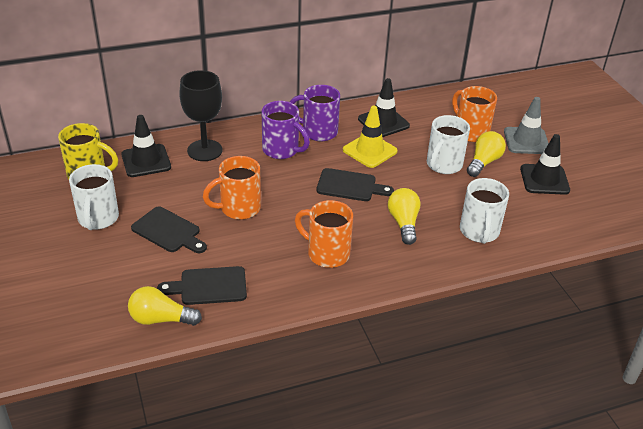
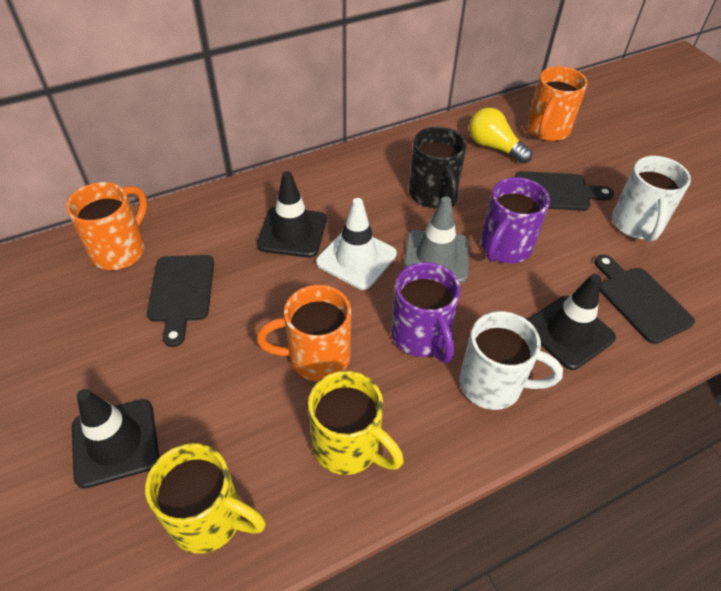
black goblet: [179,70,223,161] = 1 -> none = 0
black mug: none = 0 -> [409,127,466,208] = 1
white mug: [69,164,119,230] [427,115,470,174] [460,178,509,244] = 3 -> [459,311,563,410] [612,156,691,242] = 2
white traffic cone: none = 0 -> [316,198,397,290] = 1
yellow light bulb: [128,286,202,326] [388,188,421,245] [467,131,506,177] = 3 -> [469,108,532,164] = 1
yellow mug: [58,123,118,179] = 1 -> [145,443,266,553] [308,371,404,475] = 2
yellow traffic cone: [343,106,398,168] = 1 -> none = 0

